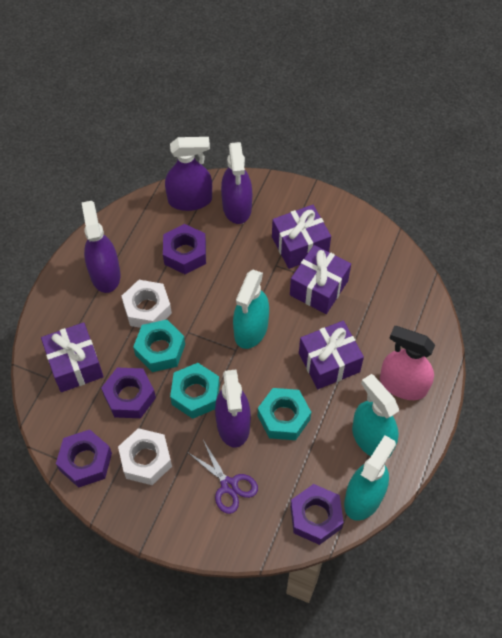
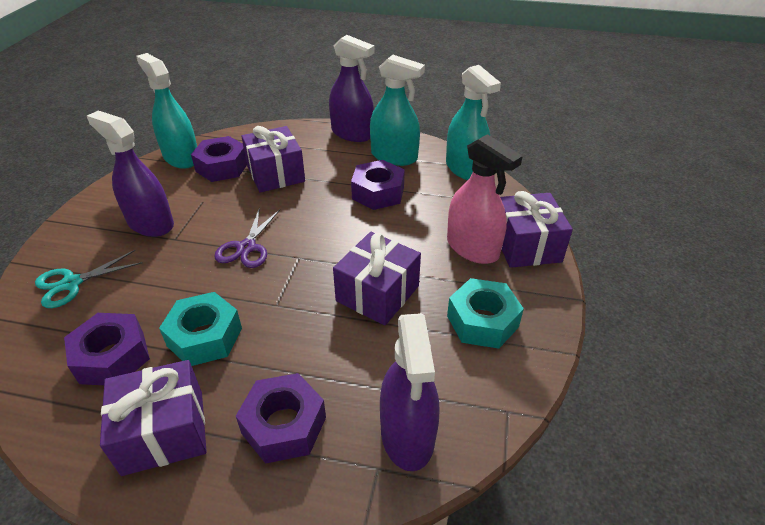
purple spray bottle: [81,201,121,293] [165,137,212,211] [215,370,251,448] [221,142,252,224] = 4 -> [87,111,174,237] [329,35,375,142] [380,313,439,471] = 3
turquoise nut: [133,320,185,372] [170,363,220,419] [258,388,311,440] = 3 -> [159,292,242,366] [447,278,524,349] = 2
turquoise scissors: none = 0 -> [35,250,142,308] = 1
white nut: [118,428,172,485] [122,280,172,328] = 2 -> none = 0

